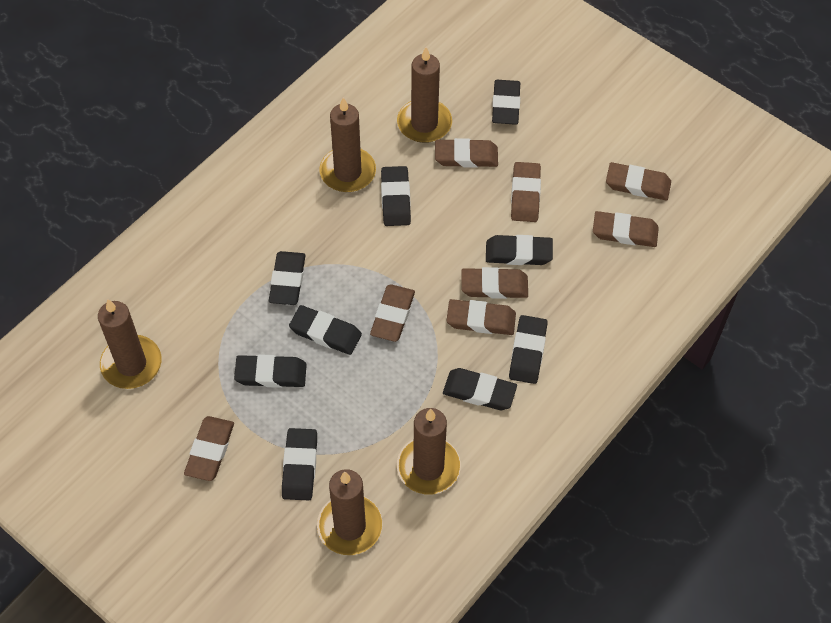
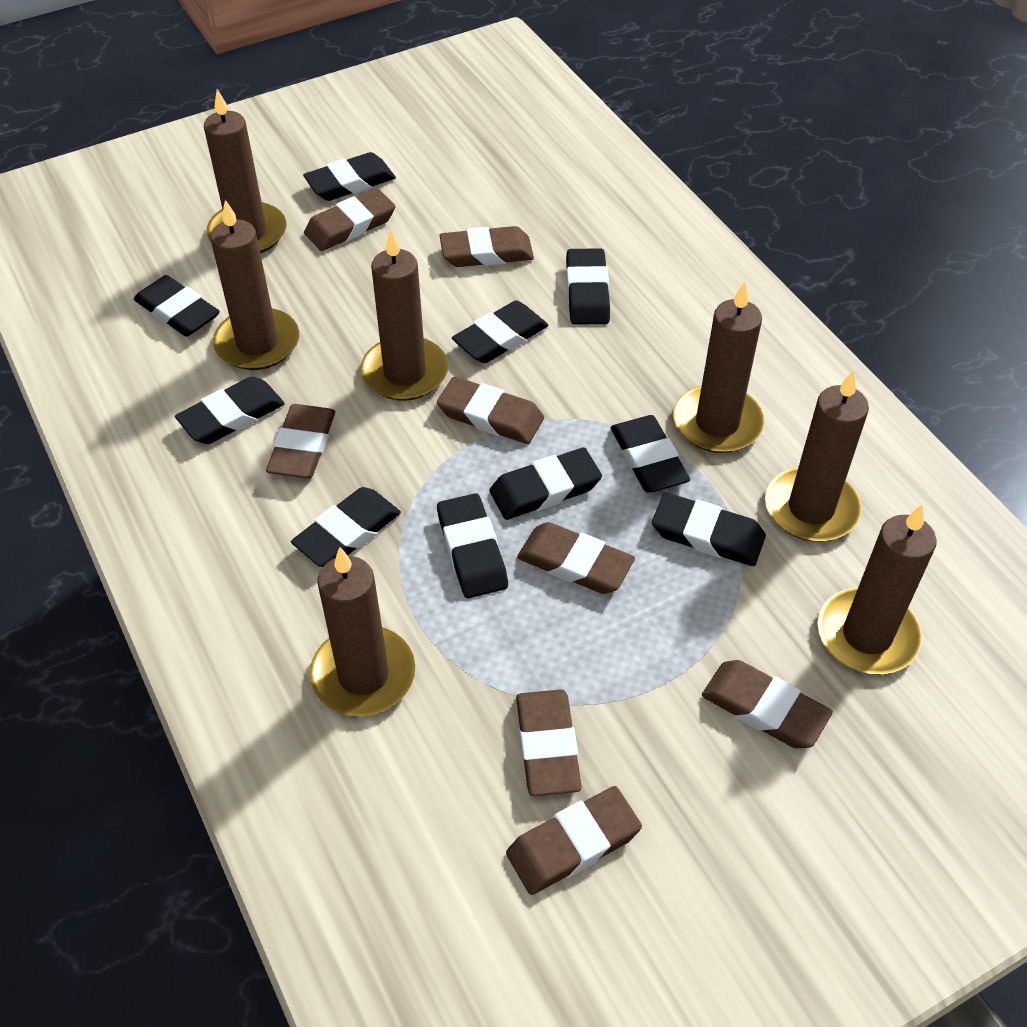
black eraser: [234,354,307,388] [269,251,306,305] [282,428,317,500] [289,305,362,355] [381,166,411,226] [443,368,517,410] [486,235,553,265] [492,80,520,125] [509,315,548,384] = 9 -> [134,275,220,337] [175,376,285,444] [291,487,401,567] [303,152,396,201] [437,493,508,598] [452,300,548,363] [489,447,602,520] [566,248,610,325] [611,415,690,492] [652,492,766,566] = 10
brown candle: [98,299,162,389] [317,469,383,555] [319,97,376,192] [397,47,452,143] [397,408,461,495] = 5 -> [204,89,286,253] [210,200,299,370] [310,547,415,716] [361,230,448,401] [673,282,764,453] [765,370,869,542] [818,504,937,674] = 7

